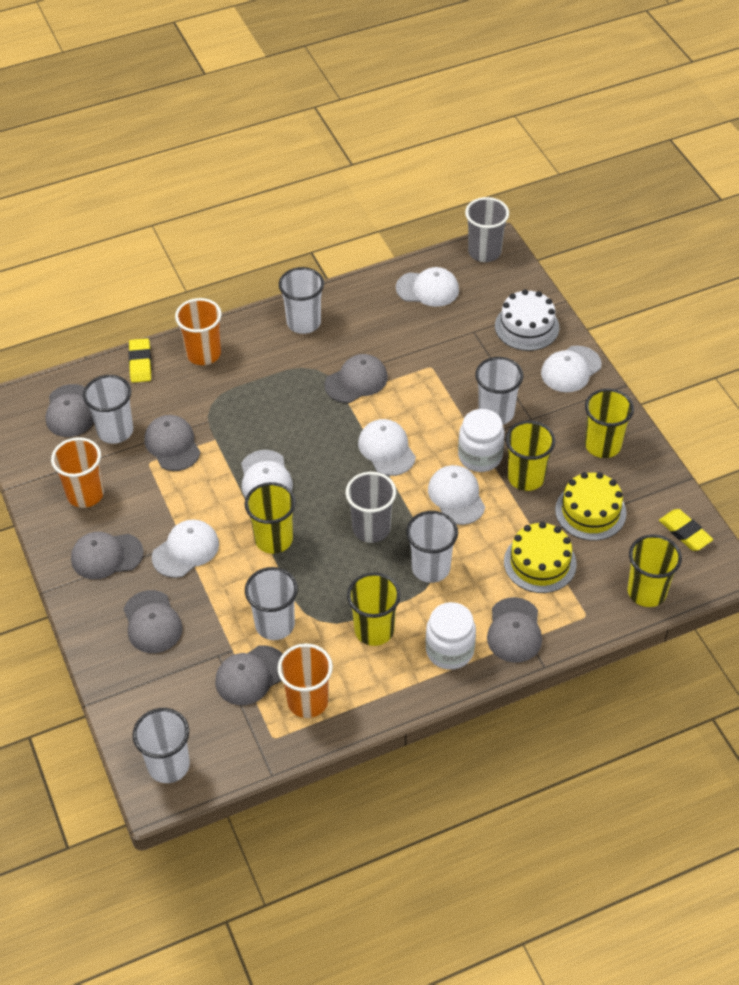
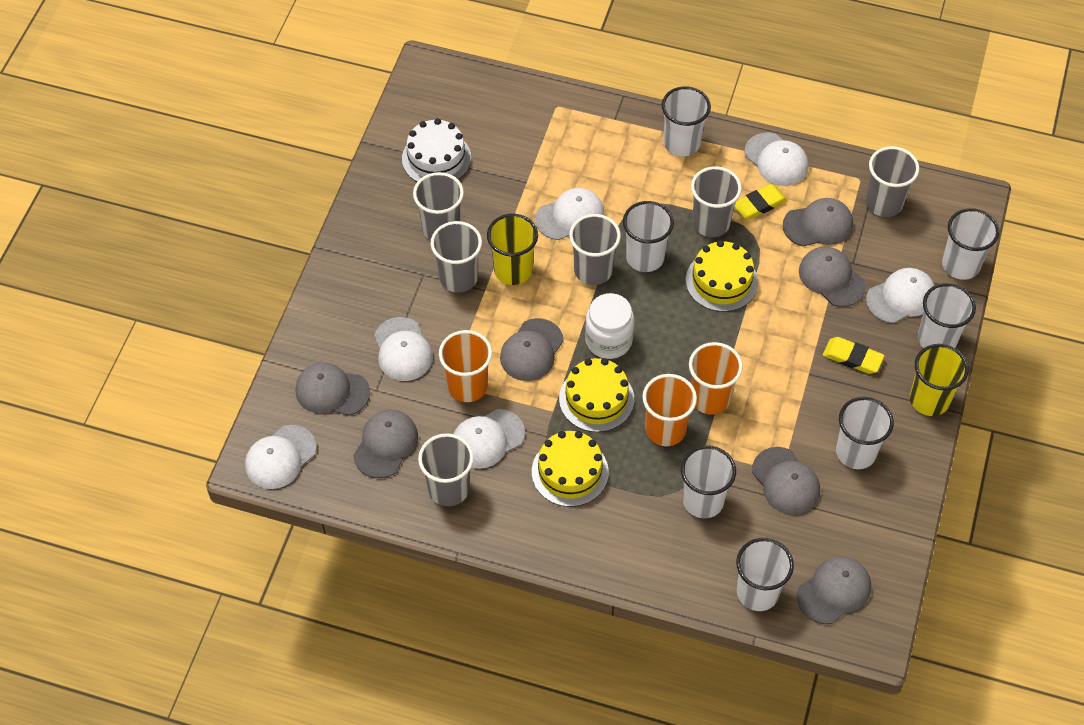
grey cup: [346,472,396,543] [465,197,509,262] = 2 -> [413,172,464,241] [418,433,474,506] [431,221,482,293] [569,214,621,285] [691,166,742,237] [866,146,919,217] = 6
white cup: [83,375,133,444] [133,708,190,783] [245,567,298,640] [279,267,324,334] [406,511,458,583] [475,357,523,425] = 6 -> [623,201,674,272] [662,86,711,157] [681,445,736,518] [736,538,794,611] [836,397,894,469] [918,283,976,348] [942,208,999,280] = 7
white jar: [426,602,476,670] [458,409,505,472] = 2 -> [585,293,634,359] = 1
yellow cake: [504,522,577,593] [555,472,627,541] = 2 -> [532,431,609,507] [559,358,634,432] [686,240,758,312] = 3
yellow cup: [245,482,296,554] [347,573,401,646] [506,421,555,491] [585,389,634,458] [628,534,682,607] = 5 -> [487,214,538,285] [910,344,969,416] = 2

